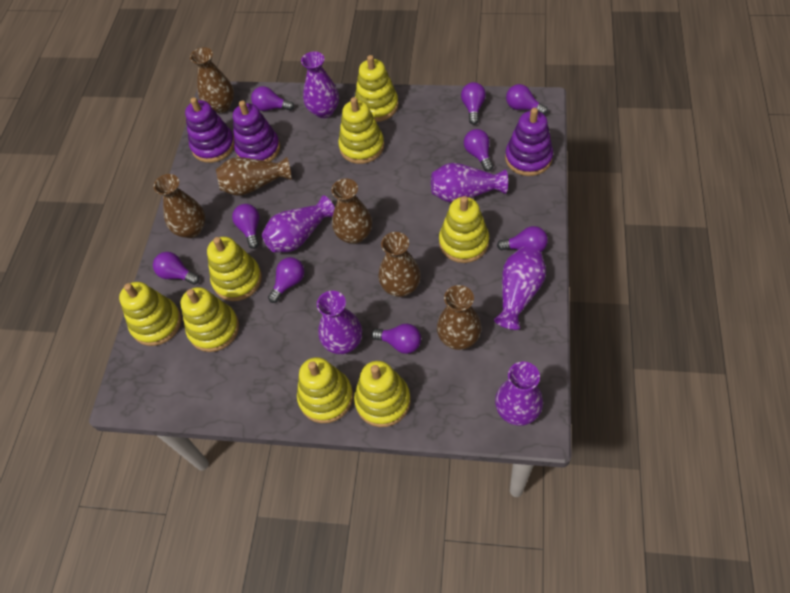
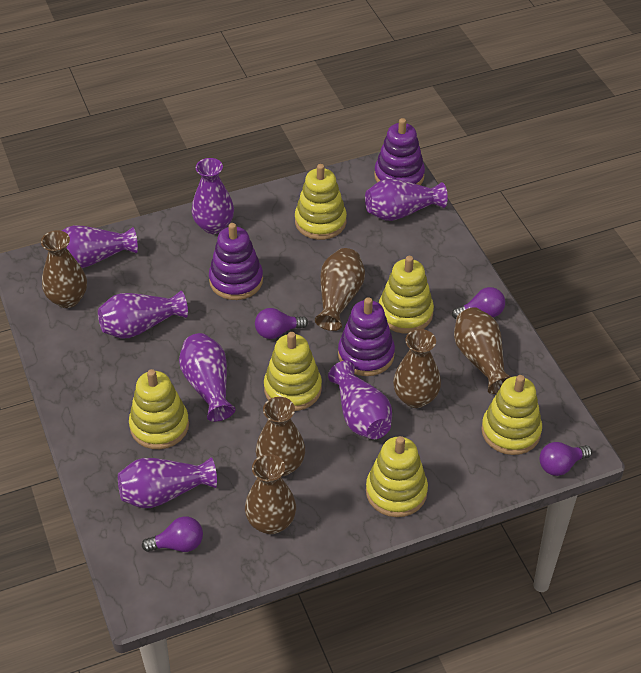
purple light bulb: [153,252,200,285] [232,204,259,249] [251,86,294,111] [268,257,304,303] [371,324,421,354] [461,82,486,125] [464,129,493,172] [497,226,548,252] [506,84,548,115] = 9 -> [142,516,203,552] [255,308,308,339] [452,287,505,319] [540,442,592,476] = 4
purple vase: [262,195,335,252] [301,52,339,118] [317,291,362,354] [431,163,508,202] [494,247,546,330] [495,362,543,426] = 6 -> [62,225,138,268] [98,291,188,339] [118,457,217,508] [179,333,235,422] [192,158,234,234] [328,361,392,439] [365,179,448,221] = 7
yellow stacking toy: [119,282,182,346] [181,287,239,352] [207,237,262,301] [297,357,353,423] [338,97,384,164] [354,361,411,427] [355,55,399,122] [439,196,489,263] = 8 -> [129,369,189,449] [264,332,322,411] [295,164,347,240] [366,436,428,517] [379,256,434,334] [481,375,542,455] = 6

